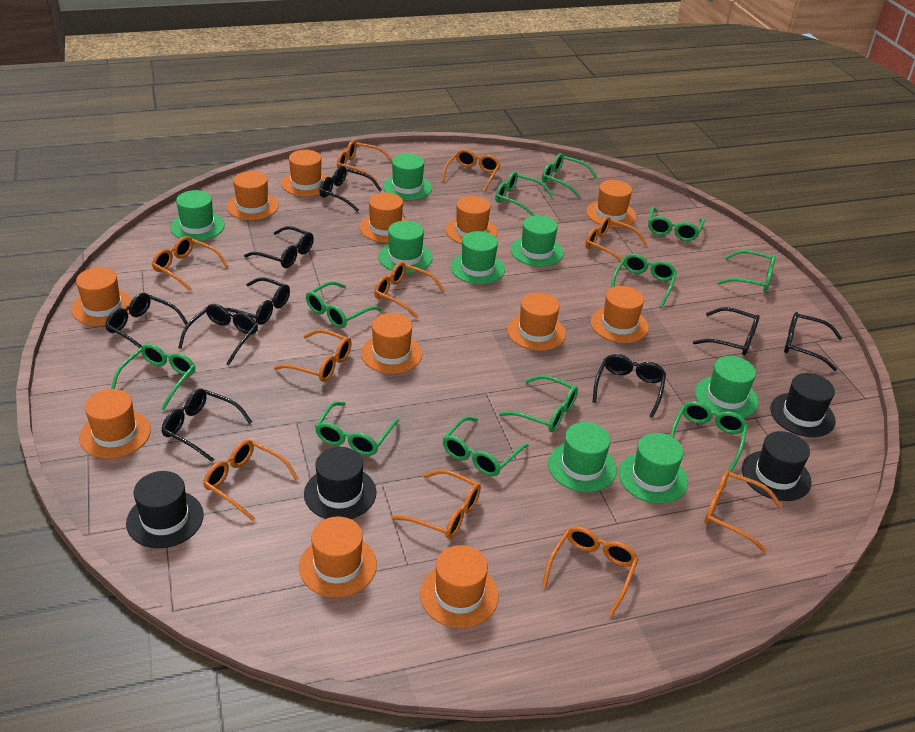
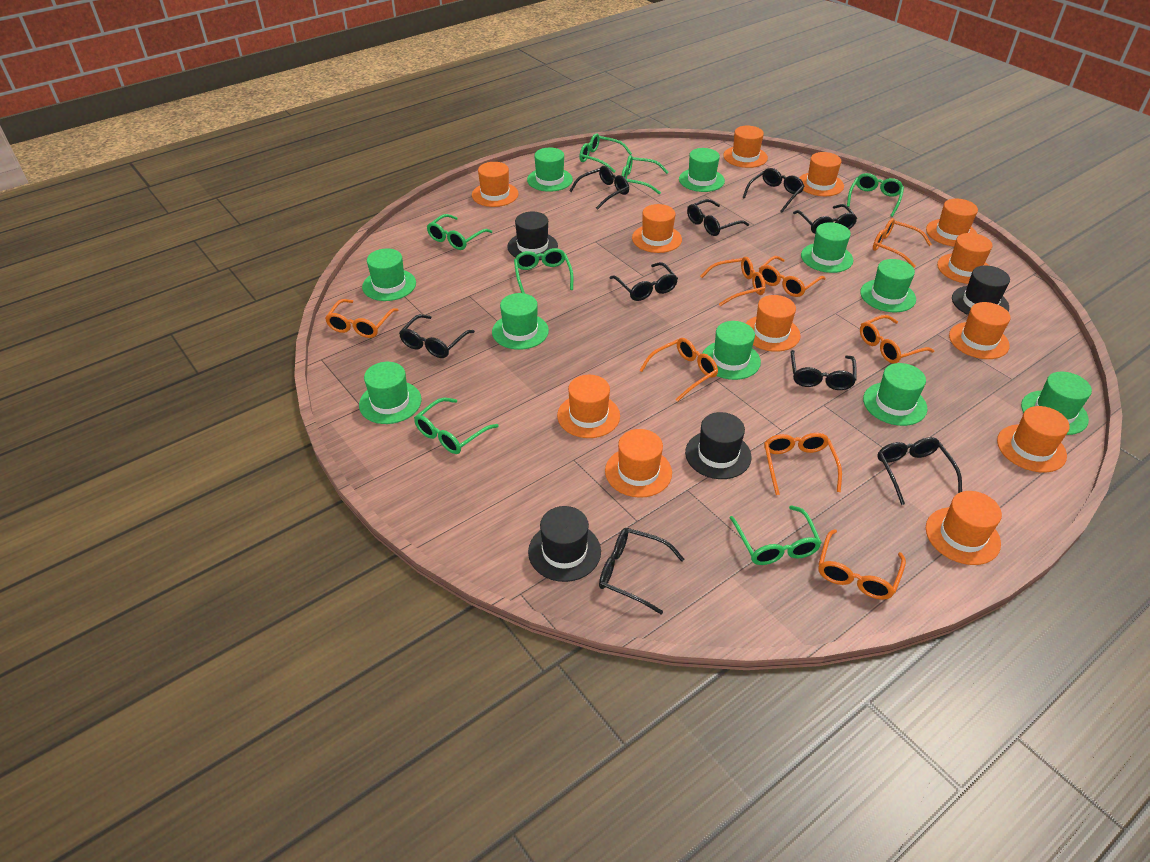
green glasses: [111,344,195,410] [306,281,382,328] [315,401,400,456] [442,416,529,476] [495,172,553,216] [499,375,578,432] [542,153,598,197] [611,254,677,307] [648,207,705,241] [670,401,748,472] [717,250,776,292] = 11 -> [414,398,499,454] [427,214,492,250] [514,248,573,293] [579,134,632,173] [621,155,668,194] [730,505,822,565] [847,173,904,217] = 7
green hat: [170,190,225,241] [378,221,433,273] [383,154,432,200] [450,231,505,284] [510,215,564,267] [548,422,617,492] [619,433,688,504] [695,356,759,418] = 8 -> [359,362,422,424] [362,249,416,301] [492,293,549,350] [527,148,573,192] [679,148,725,192] [702,321,761,380] [801,222,853,273] [860,259,916,312] [863,363,927,426] [1021,371,1092,435] = 10
orange glasses: [152,236,228,292] [203,440,299,521] [274,329,352,382] [337,140,392,182] [374,262,445,319] [391,469,481,539] [441,149,501,193] [542,526,638,616] [585,216,647,266] [704,471,782,552] = 10 -> [325,299,399,338] [639,338,718,402] [700,257,765,306] [759,256,826,297] [764,433,842,495] [818,529,906,600] [860,315,935,364] [873,218,932,268] = 8

